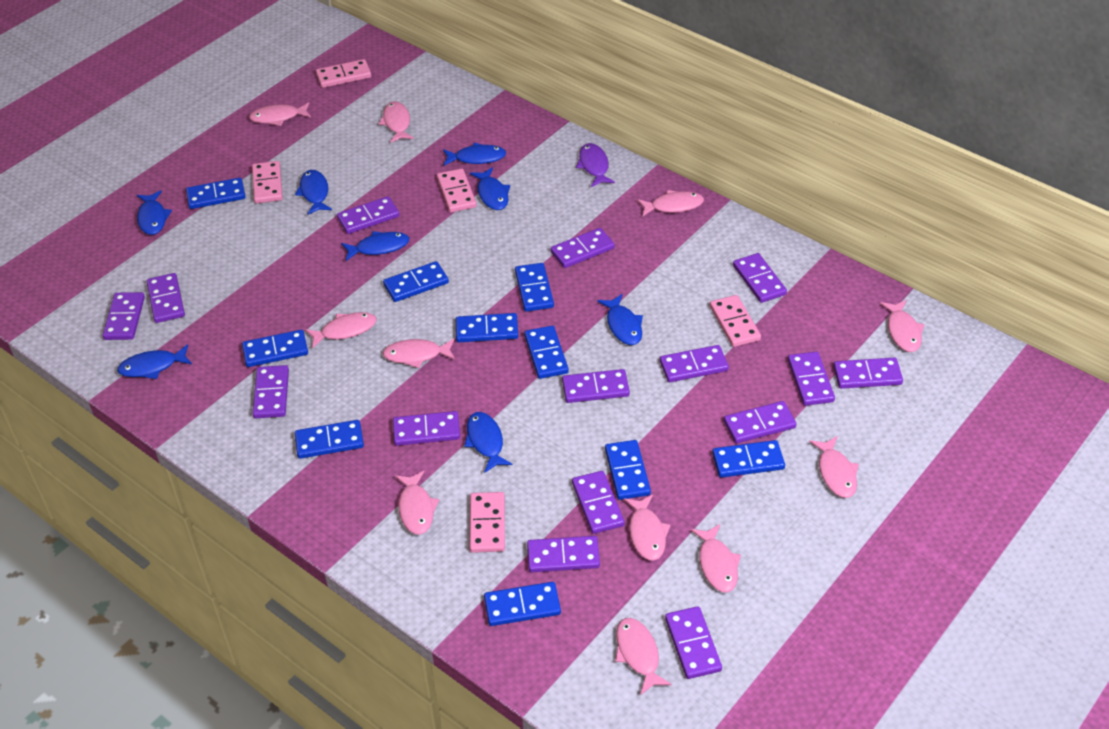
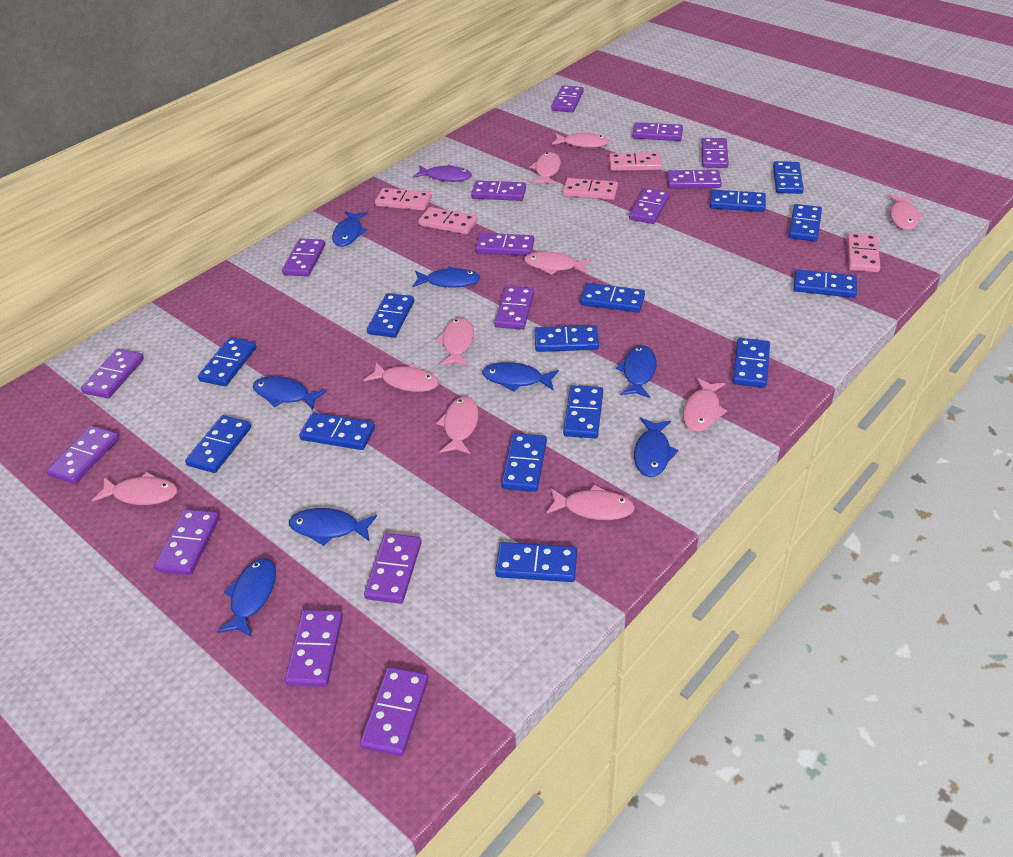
blue domino: [186,178,246,209] [242,330,308,367] [295,420,364,459] [383,261,449,302] [456,313,518,342] [484,582,561,626] [515,263,554,312] [524,326,569,379] [605,440,651,500] [712,440,785,478] = 10 -> [185,415,251,473] [198,337,256,386] [299,412,375,450] [367,293,414,338] [495,542,577,582] [501,433,547,492] [535,325,599,352] [563,385,603,438] [580,283,645,313] [710,190,766,212] [732,338,770,388] [773,161,804,194] [789,204,822,242] [793,269,857,298] = 14
pink fish: [249,102,311,126] [305,312,377,349] [379,102,414,143] [382,339,455,368] [395,471,439,535] [615,618,672,695] [623,495,671,561] [637,190,704,217] [691,524,741,592] [809,436,859,498] [880,300,925,352] = 11 -> [92,472,178,505] [364,362,439,392] [435,317,474,366] [436,396,479,454] [524,251,591,275] [529,152,561,185] [546,485,635,520] [552,132,609,148] [683,377,727,432] [888,194,925,230] = 10

